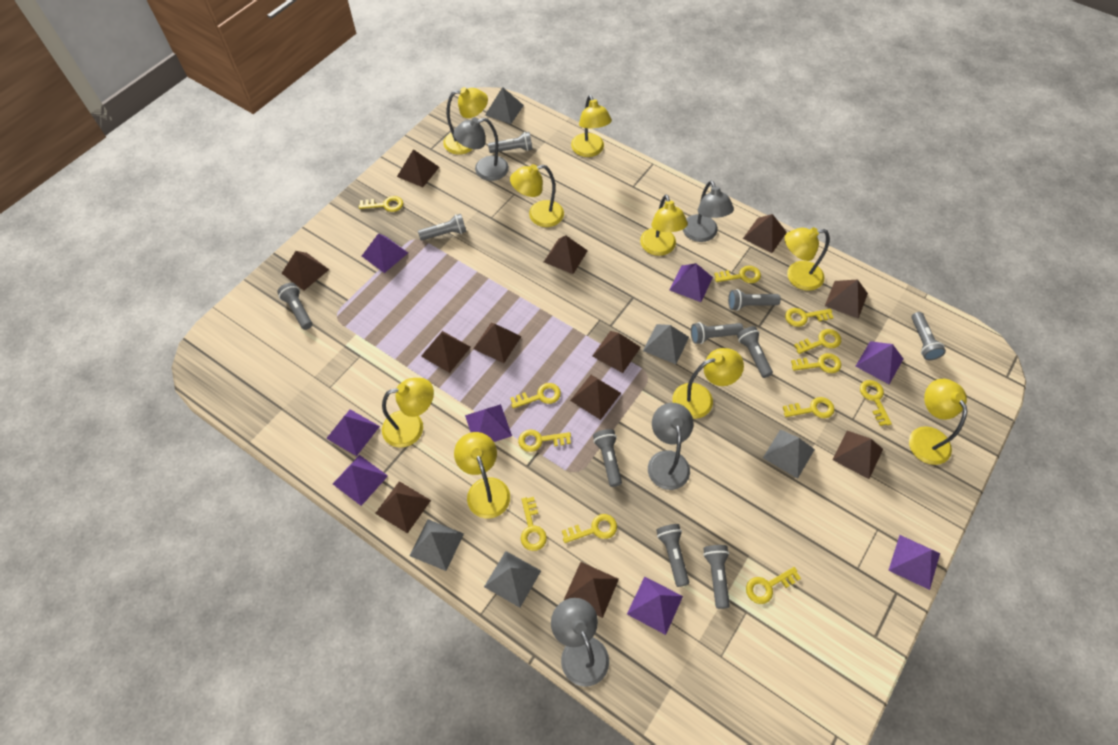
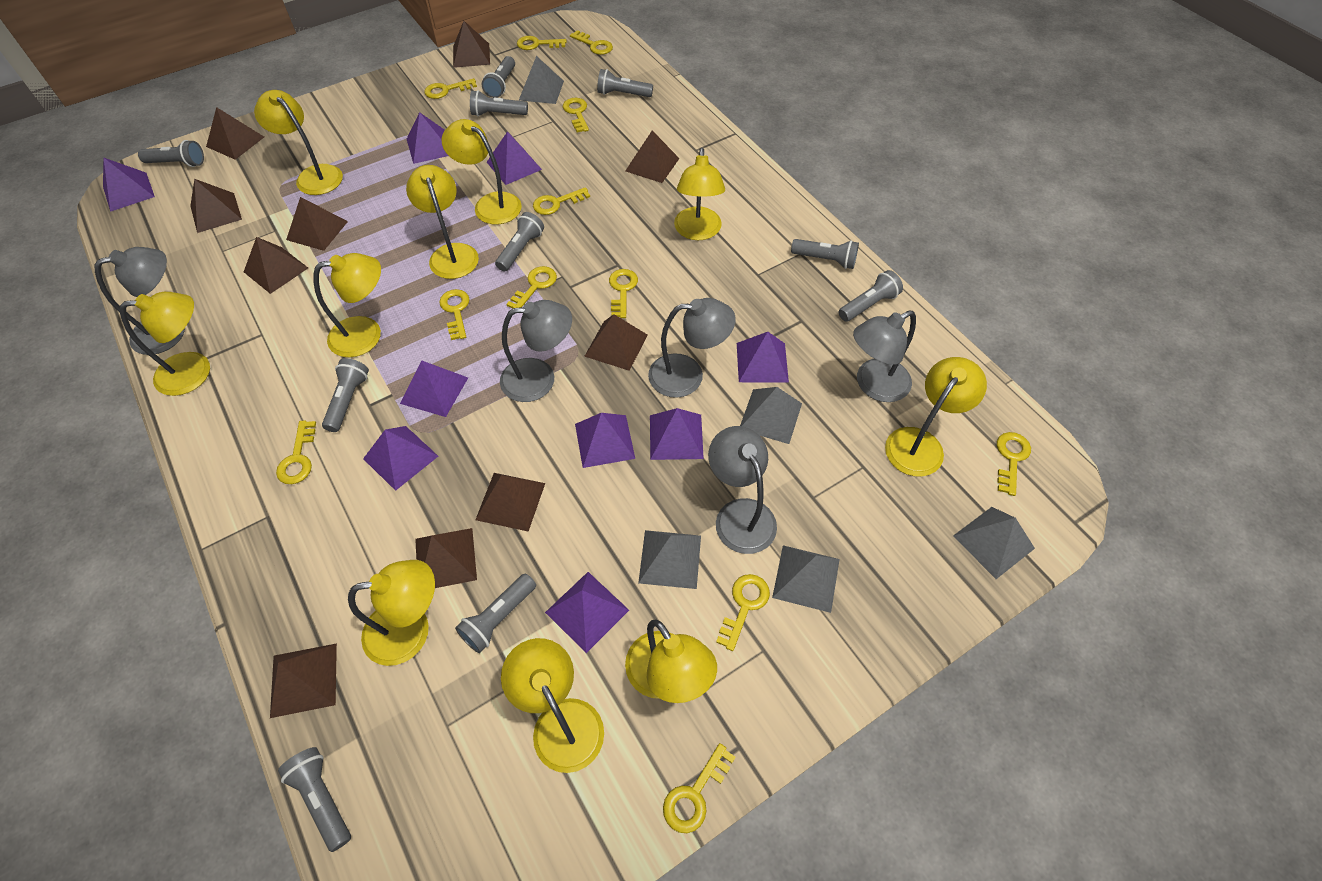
brown pyramid: [281,251,329,290] [375,481,431,534] [397,149,439,187] [421,331,471,373] [473,323,522,363] [544,235,588,274] [564,562,619,618] [570,375,621,420] [592,331,641,373] [743,214,787,253] [825,279,868,319] [833,431,883,479] = 12 -> [190,179,242,233] [206,107,264,160] [244,237,308,294] [270,643,337,718] [286,197,348,251] [415,528,477,588] [453,21,490,68] [475,473,545,532] [584,314,648,371] [626,131,680,183] = 10
grey lamp: [453,118,509,181] [551,598,609,687] [648,403,693,490] [683,181,734,242] = 4 -> [95,247,185,355] [500,300,572,402] [648,298,736,398] [708,426,777,554] [853,310,916,402] = 5
purple pyramid: [326,409,380,456] [333,455,388,506] [362,233,408,273] [465,404,512,442] [627,577,683,635] [669,263,713,302] [855,341,903,384] [888,535,940,590] = 8 -> [103,157,155,212] [363,426,438,491] [400,360,468,417] [407,112,448,164] [487,131,542,185] [545,572,629,653] [575,413,635,468] [650,408,704,460] [737,332,789,383] = 9
yellow lamp: [382,378,434,448] [443,87,488,155] [454,432,510,518] [510,164,564,227] [571,95,612,157] [640,194,688,256] [672,348,744,419] [785,227,829,291] [909,378,967,465] = 9 -> [120,292,210,396] [254,90,343,195] [313,253,381,357] [348,560,435,666] [406,165,479,279] [442,119,522,225] [501,638,604,773] [625,620,717,703] [674,148,725,240] [885,357,987,477] = 10

